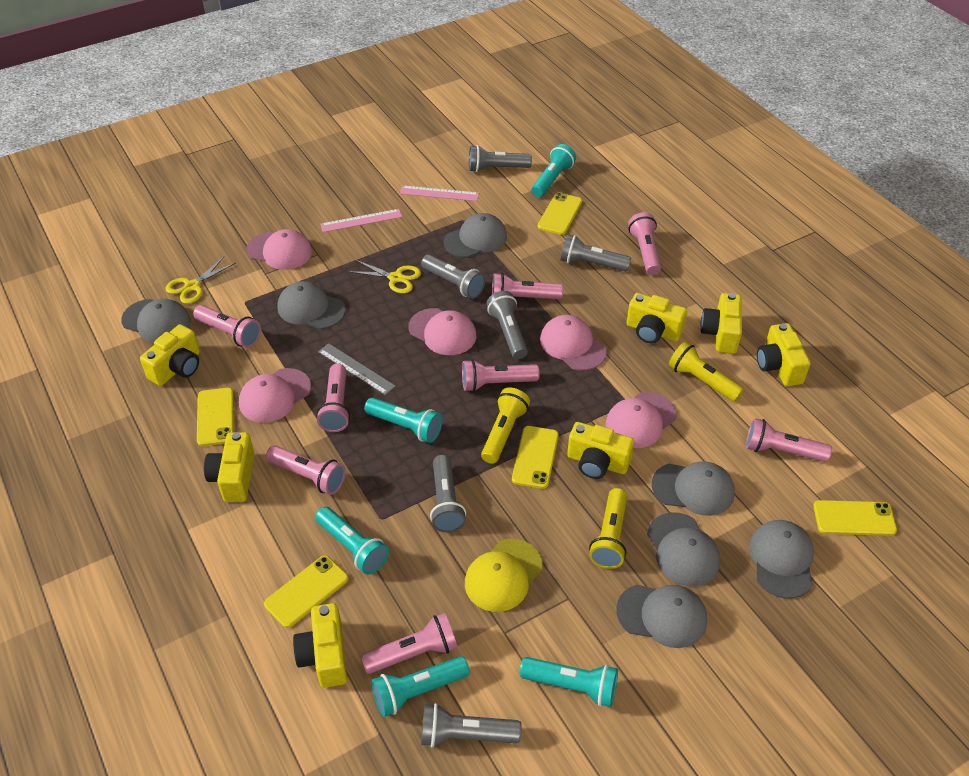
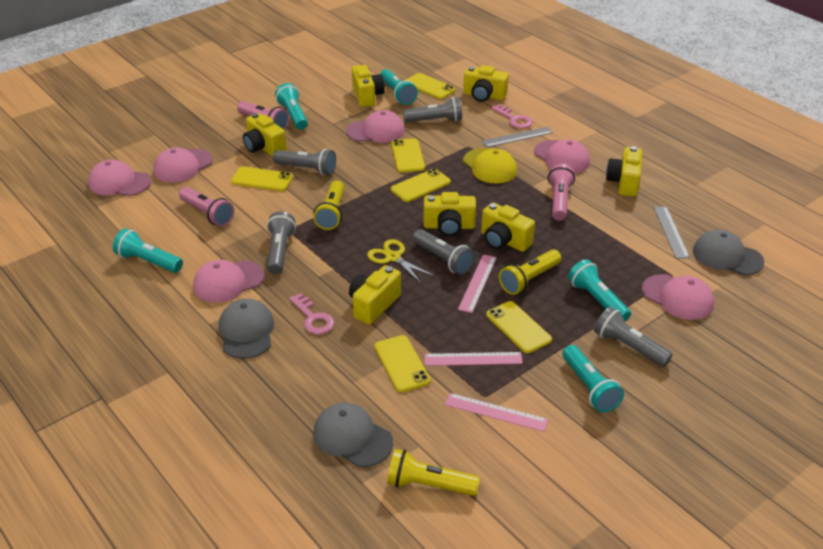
grey cap: [121,299,191,343] [277,281,346,329] [443,213,507,258] [616,585,707,648] [647,512,720,587] [652,461,735,516] [749,520,814,599] = 7 -> [219,299,274,359] [313,403,393,467] [693,230,764,275] = 3
grey flashlight: [421,254,485,299] [421,703,522,748] [430,455,466,533] [469,145,532,172] [486,291,528,359] [561,234,631,271] = 6 -> [267,211,296,274] [273,149,336,175] [403,97,462,123] [412,229,475,275] [594,307,673,367] = 5
grey ruler: [318,343,396,395] = 1 -> [481,127,553,148] [653,206,690,259] = 2
pink cap: [239,368,311,423] [246,229,312,270] [409,308,476,355] [540,315,607,371] [606,392,677,448] = 5 -> [88,160,151,196] [154,148,213,182] [193,260,264,303] [346,110,405,143] [534,139,590,174] [642,274,714,320] = 6
pink flashlight: [193,305,261,348] [266,445,346,495] [316,363,350,432] [361,613,458,674] [462,359,540,392] [492,273,563,299] [628,212,661,275] [746,418,832,462] = 8 -> [179,187,234,227] [237,101,289,130] [548,164,575,221] = 3
pink key: none = 0 -> [289,293,334,334] [491,104,533,129] = 2
pink ruler: [320,209,402,232] [400,186,479,201] = 2 -> [424,352,523,366] [445,393,548,432] [458,254,497,313] = 3
yellow phone: [197,388,234,446] [264,555,348,628] [512,426,559,489] [538,193,582,235] [813,500,897,536] = 5 -> [231,167,293,191] [374,335,431,392] [391,138,425,172] [391,168,451,202] [405,73,456,99] [486,301,552,353] = 6
yellow scissors: [165,257,236,304] [347,260,421,294] = 2 -> [367,239,435,283] = 1

